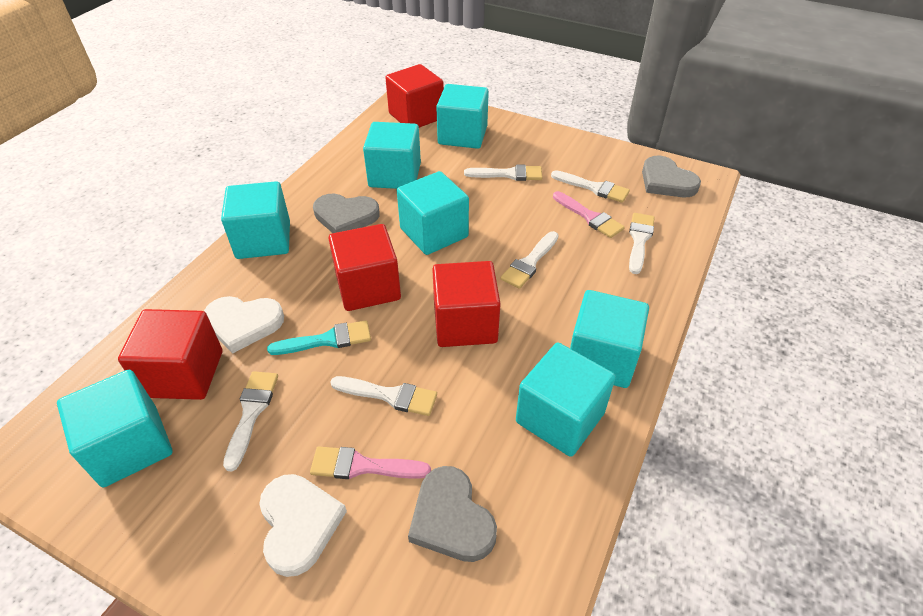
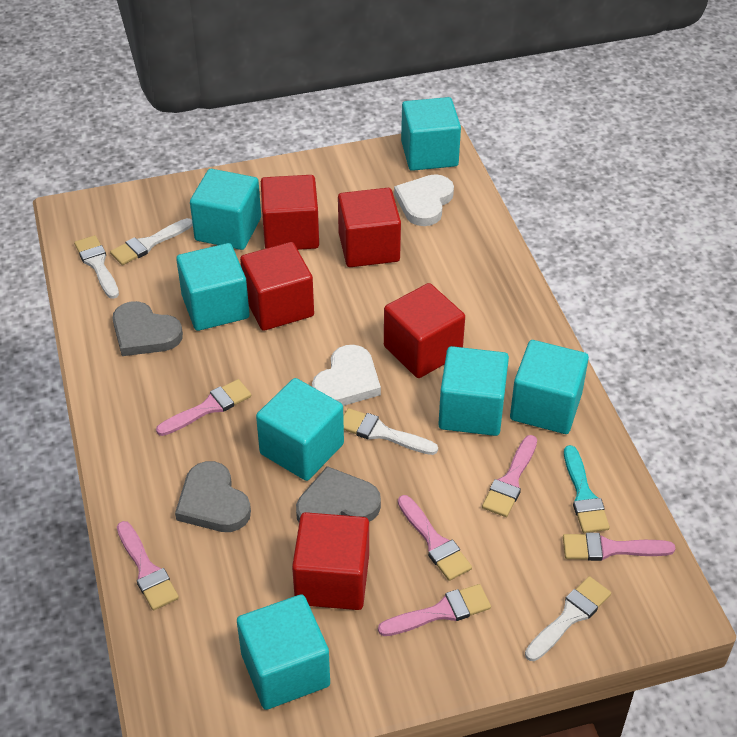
pink brush: [310,446,431,479] [553,191,625,238] = 2 -> [117,521,179,611] [156,379,251,436] [378,584,491,636] [398,495,472,581] [482,435,537,517] [563,533,676,561] = 6
red cube: [118,309,222,400] [328,224,401,311] [385,64,444,128] [432,261,501,347] = 4 -> [240,242,314,331] [261,175,319,250] [292,512,369,610] [338,188,401,267] [384,283,465,378] = 5
white brush: [223,371,278,471] [330,376,437,416] [464,165,542,181] [501,231,559,289] [551,170,630,203] [629,213,655,274] = 6 -> [74,235,119,299] [110,218,193,265] [343,408,438,455] [525,576,611,661] = 4

